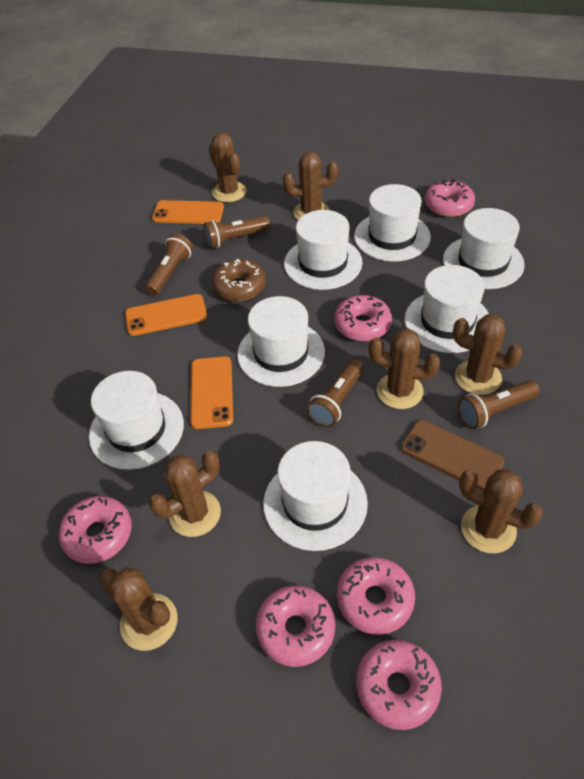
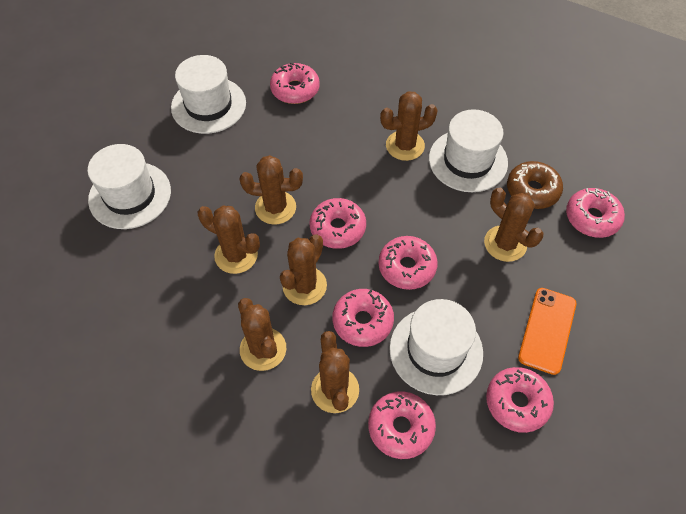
brown flashlight: [145,234,193,296] [203,216,270,249] [307,359,364,427] [458,380,540,429] = 4 -> none = 0
brown phone: [401,420,505,488] = 1 -> none = 0
orange phone: [125,294,207,336] [152,200,224,224] [190,356,233,429] = 3 -> [518,288,576,375] = 1
pink donut: [59,496,132,564] [256,585,335,667] [334,295,392,341] [337,557,415,635] [356,640,442,730] [425,179,475,217] = 6 -> [270,62,320,104] [310,198,366,249] [332,289,394,347] [368,391,436,459] [378,236,438,290] [486,367,554,433] [566,188,625,238] = 7
white hat: [89,371,184,470] [237,296,325,387] [263,441,368,551] [284,210,363,290] [354,184,431,262] [404,265,489,353] [443,208,525,289] = 7 -> [87,144,171,229] [171,55,246,134] [389,299,483,395] [429,109,508,192] = 4

